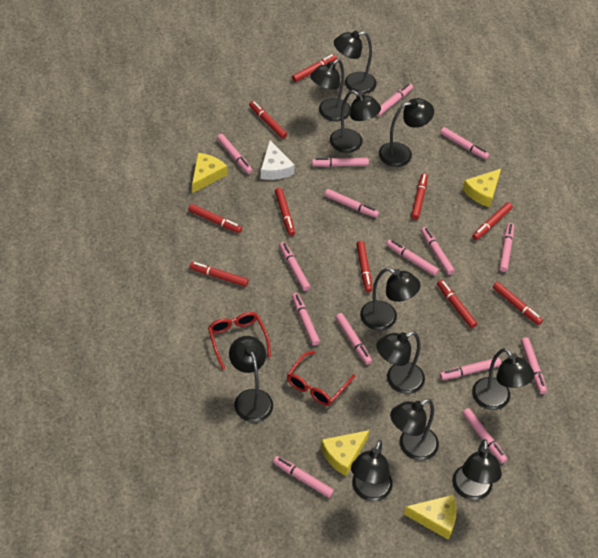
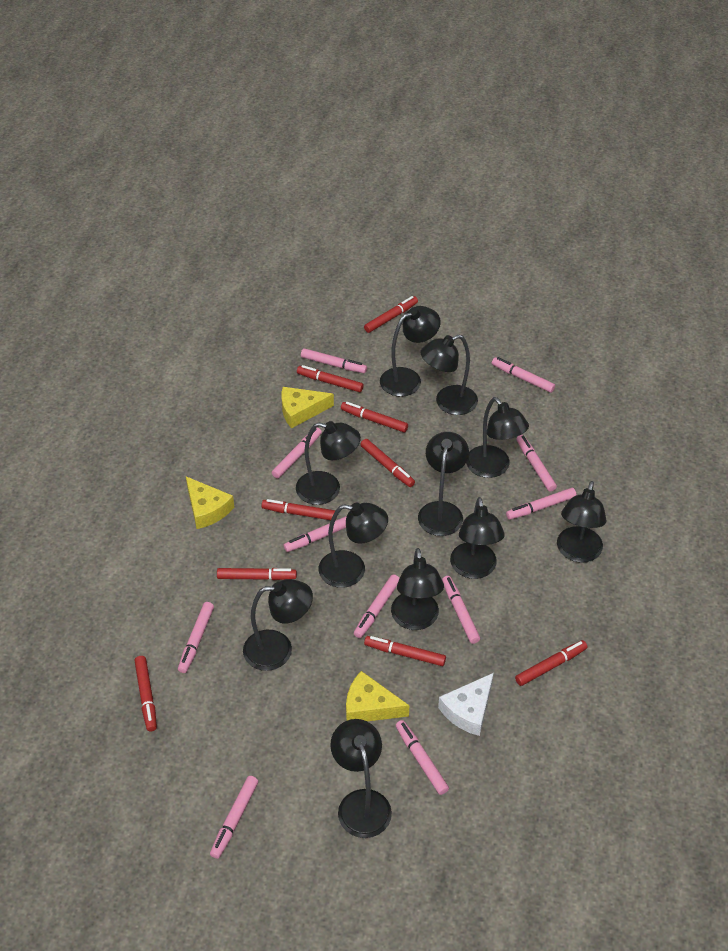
pink marker: [217,134,253,174] [273,456,334,498] [279,242,310,291] [292,293,320,346] [312,158,369,167] [325,189,379,218] [335,313,372,365] [376,83,413,117] [386,239,439,276] [421,227,455,275] [440,127,489,160] [440,357,501,380] [462,408,507,463] [499,223,514,272] [521,337,547,394] = 15 -> [178,602,214,673] [210,776,258,859] [272,427,322,478] [284,516,347,552] [301,348,367,373] [354,574,400,638] [396,720,449,795] [442,576,480,644] [492,357,555,393] [506,488,576,520] [516,435,557,492] = 11
red glasses: [208,312,271,370] [287,351,355,406] = 2 -> none = 0
red marker: [188,204,242,233] [189,262,249,287] [249,101,287,139] [275,188,295,236] [292,54,337,82] [356,241,372,292] [411,173,428,220] [437,280,477,328] [472,202,513,240] [493,282,543,325] = 10 -> [135,656,157,732] [217,568,297,580] [261,499,336,520] [297,365,364,392] [341,402,408,432] [360,439,415,487] [364,296,418,333] [364,636,446,666] [515,640,587,686] = 9
yellow cheese: [192,153,227,193] [321,430,369,476] [404,495,457,540] [463,169,501,207] = 4 -> [186,477,234,529] [281,387,334,429] [346,671,409,721] = 3

